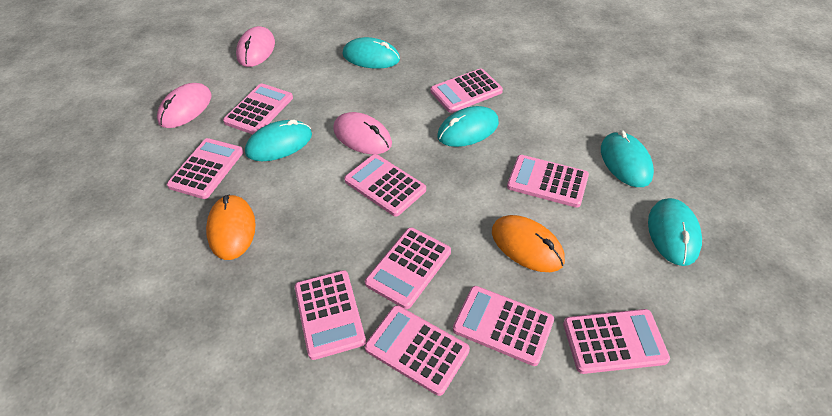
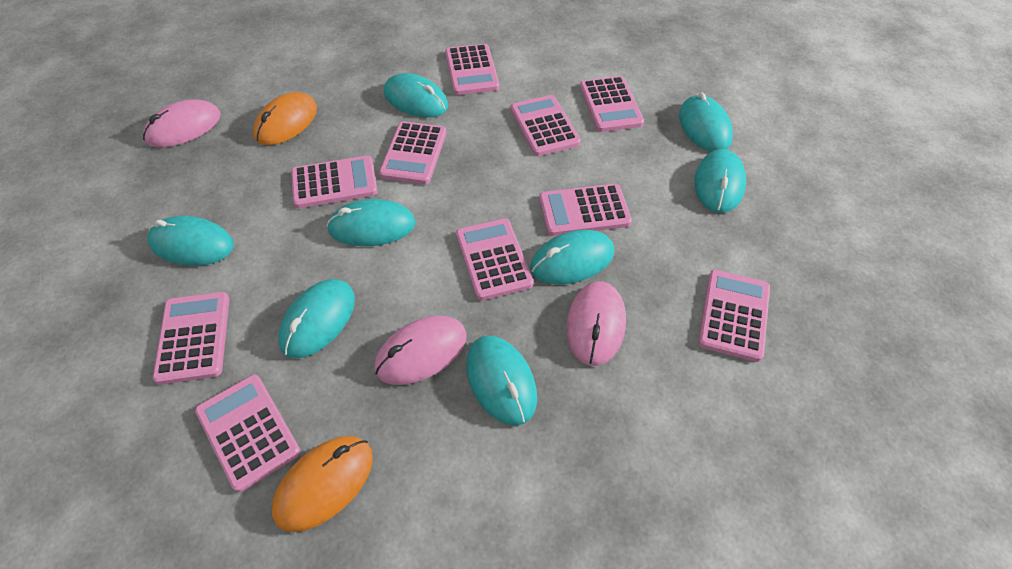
turquoise mouse: [245,119,312,161] [343,37,400,69] [437,106,499,147] [601,131,654,187] [648,198,702,266] = 5 -> [147,216,234,266] [278,279,355,359] [327,199,416,246] [384,73,448,118] [466,335,537,426] [530,230,614,284] [679,93,733,152] [694,149,746,213] = 8

